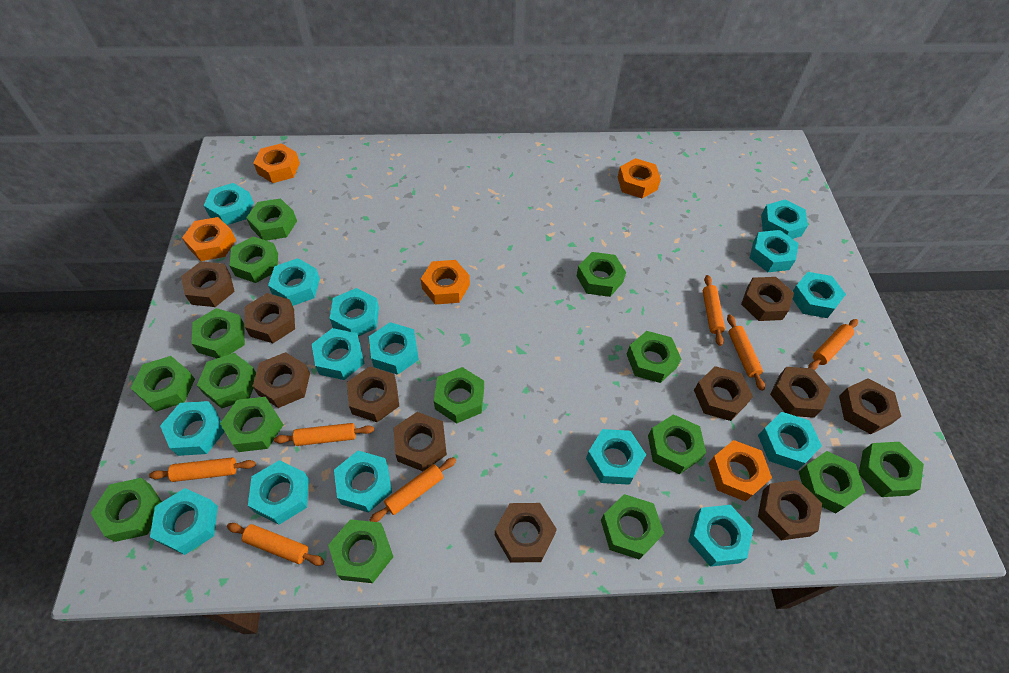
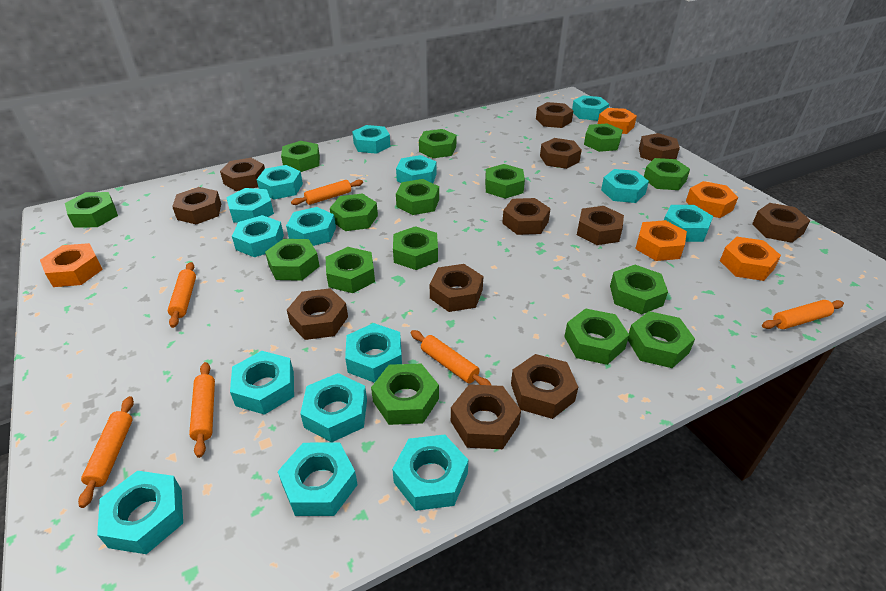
brown nut: [181,261,235,307] [245,293,295,343] [252,352,310,408] [347,366,399,422] [394,412,447,471] [495,503,557,563] [694,366,753,421] [741,277,794,321] [758,480,822,540] [770,367,831,418] [839,378,901,434] = 11 -> [172,187,221,224] [220,158,265,191] [287,288,348,340] [430,264,483,312] [451,384,521,449] [502,198,551,235] [511,354,578,419] [536,102,573,128] [540,138,582,169] [577,206,624,245] [639,133,680,161] [752,203,811,243] = 12
orange rolling pin: [149,457,256,482] [227,523,324,566] [274,423,374,446] [370,457,456,522] [703,275,725,346] [727,314,765,391] [808,319,858,370] = 7 -> [78,396,134,508] [168,262,196,328] [189,362,215,458] [291,179,363,205] [411,330,491,385] [762,300,844,329] = 6

